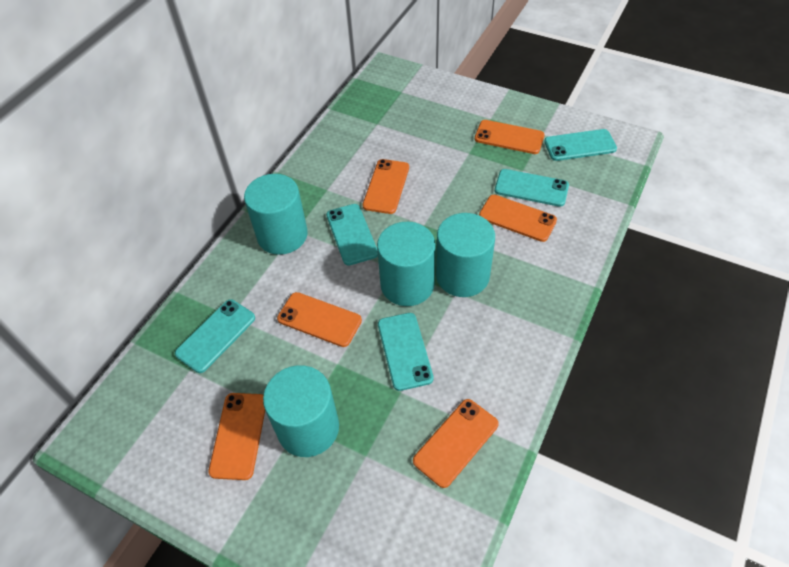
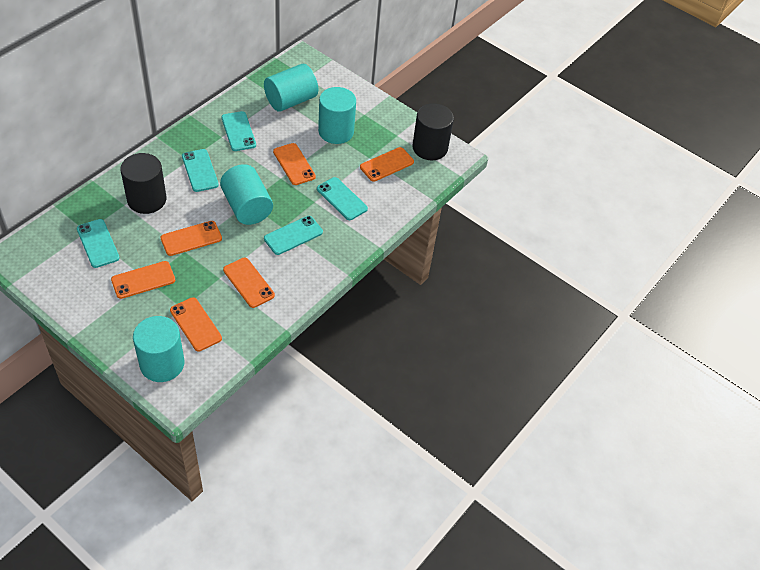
black cylinder: none = 0 -> [120,153,166,214] [412,103,454,160] = 2

